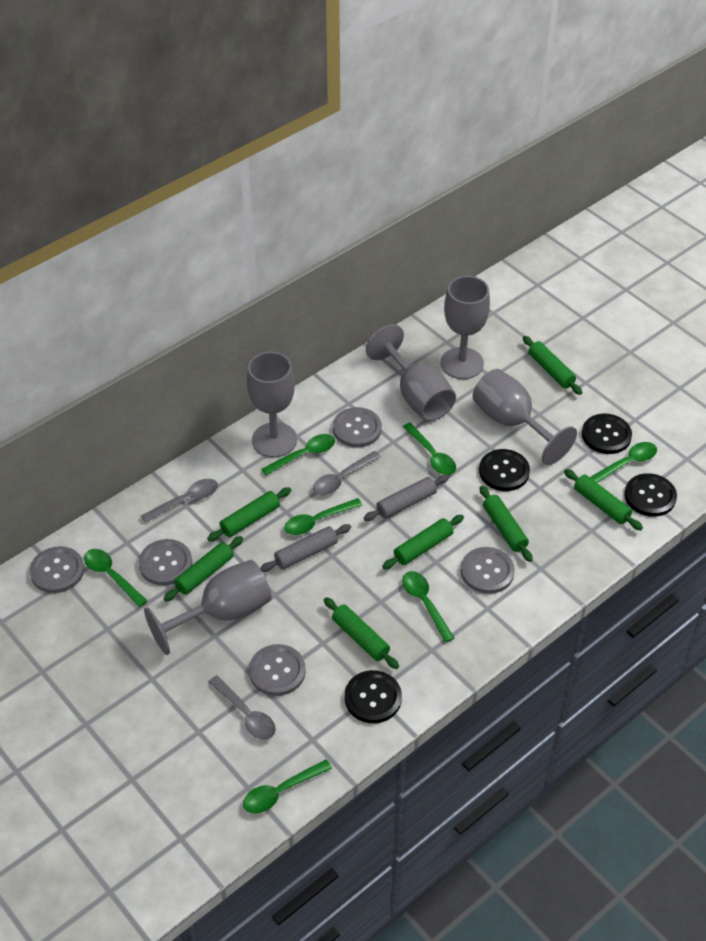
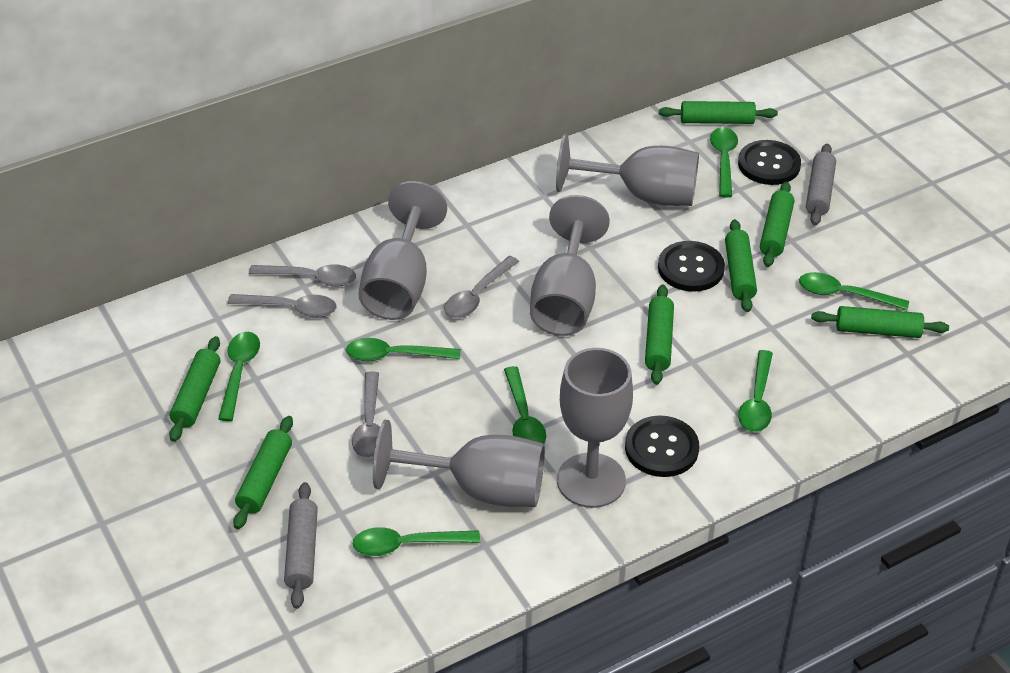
black button: [345,670,402,723] [479,449,530,491] [582,414,632,454] [624,473,677,517] = 4 -> [625,416,699,477] [658,241,725,292] [738,140,801,185] = 3
grey button: [30,546,84,593] [138,539,192,586] [249,644,306,696] [333,407,382,448] [461,547,515,594] = 5 -> none = 0
grey spoon: [141,479,218,523] [209,675,276,740] [313,451,381,495] = 3 -> [228,294,337,318] [249,264,356,287] [352,372,380,458] [444,256,519,318] = 4

